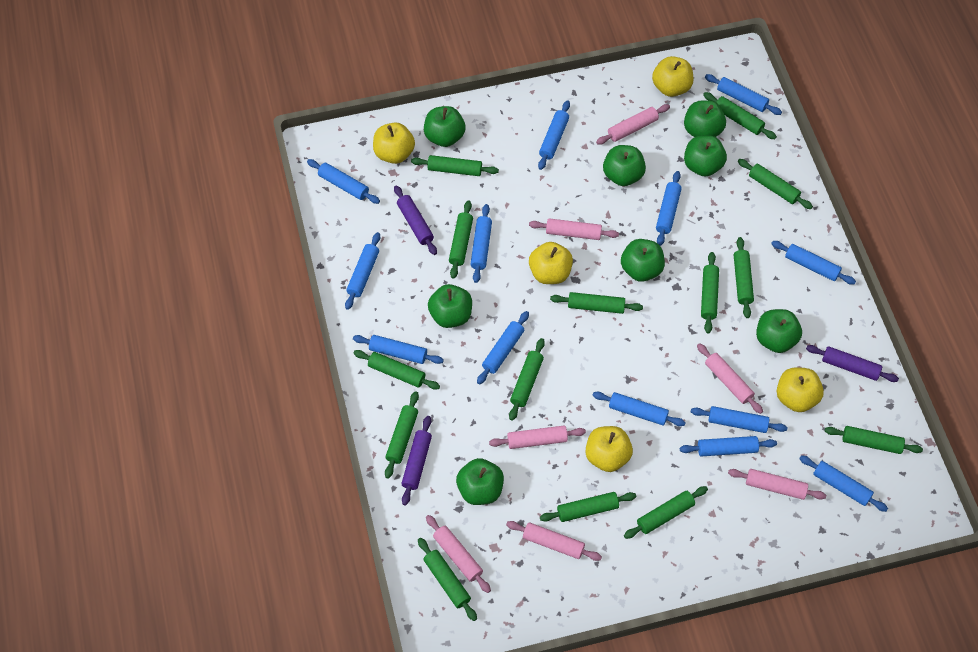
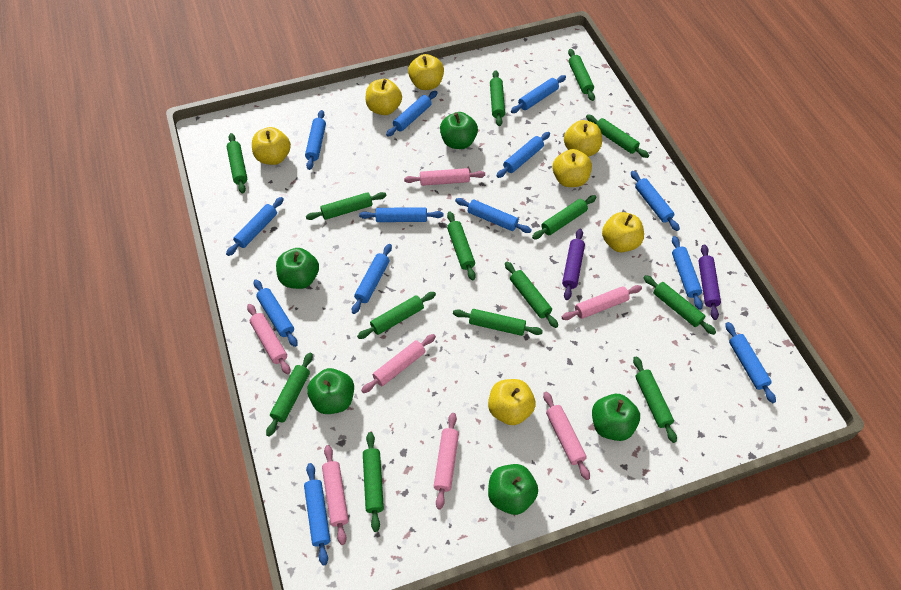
green apple: [424,106,465,147] [428,284,472,328] [456,458,504,505] [603,145,646,186] [621,239,665,282] [684,100,726,137] [684,135,727,177] [756,309,802,353] = 8 -> [276,248,319,289] [307,368,354,414] [440,112,478,149] [488,464,538,515] [592,394,640,441] = 5
purple rolling pin: [394,185,437,255] [401,416,432,505] [806,345,899,382] = 3 -> [562,229,585,300] [698,244,721,320] = 2
yellow apple: [373,122,415,164] [529,242,573,284] [585,426,633,472] [652,56,693,97] [777,367,824,412] = 5 -> [252,127,291,165] [366,79,402,115] [408,54,444,90] [488,379,536,425] [552,149,592,187] [564,120,602,157] [602,212,644,252] = 7

